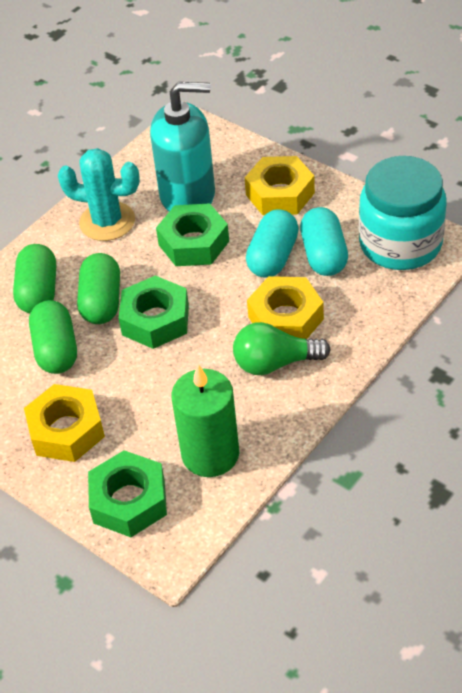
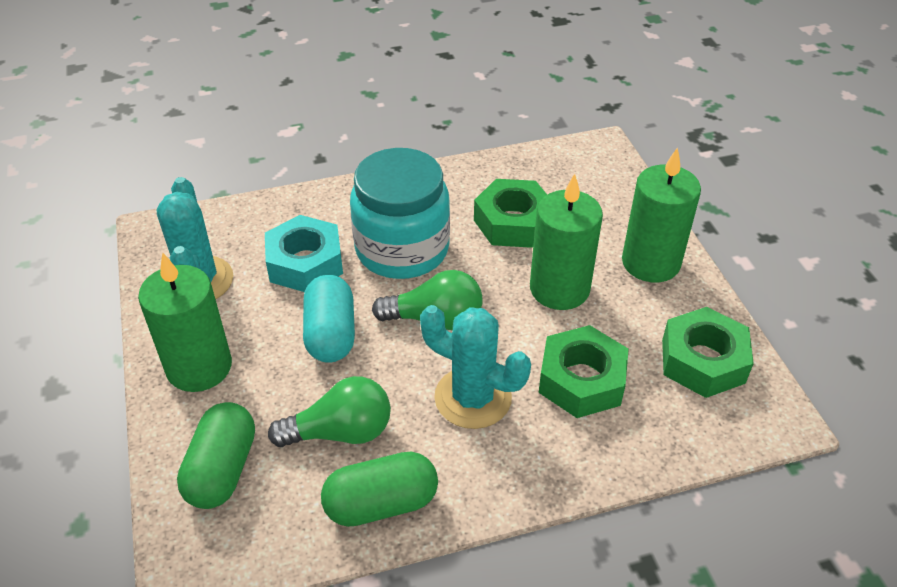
green candle: [171,364,239,477] = 1 -> [138,253,232,392] [530,174,603,310] [622,147,701,282] = 3
green capsule: [13,244,56,313] [29,300,77,374] [77,253,120,324] = 3 -> [177,402,255,509] [321,452,438,527] = 2
green light bulb: [233,322,331,375] = 1 -> [268,376,391,447] [372,270,483,330] = 2
turquoise cactus: [58,148,140,241] = 1 -> [157,177,233,299] [420,305,531,429] = 2
turquoise capsule: [246,209,299,278] [300,207,348,276] = 2 -> [303,275,355,363] = 1
turquoise nut: none = 0 -> [265,215,343,292] = 1
turquoise soap dispenser: [150,82,215,212] = 1 -> none = 0
yellow nut: [24,384,105,462] [245,156,315,215] [247,276,324,339] = 3 -> none = 0

